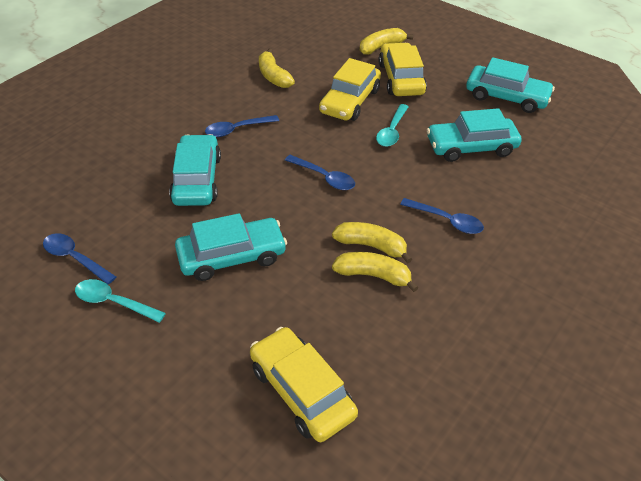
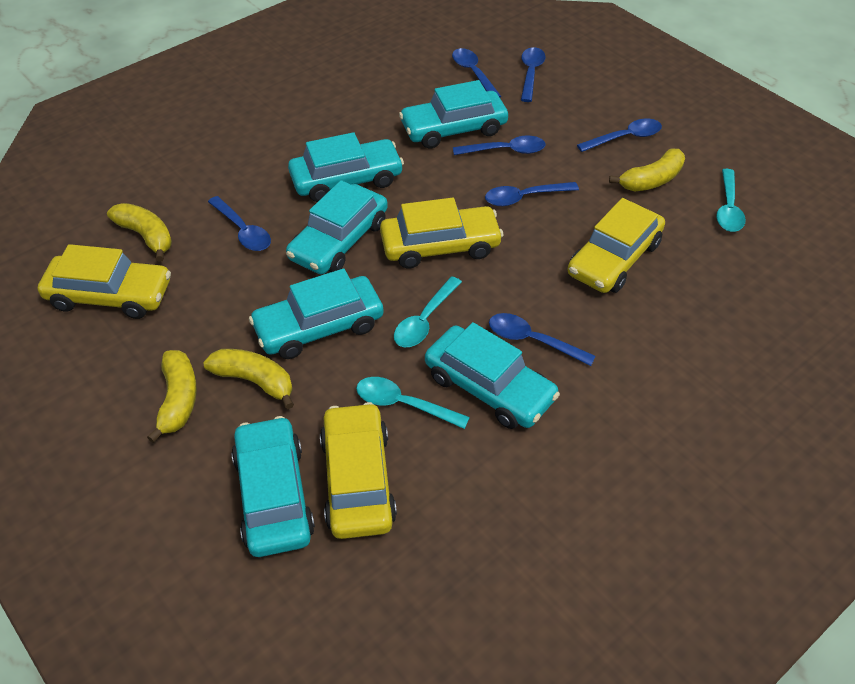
blue spoon: [43,233,116,284] [205,115,279,137] [285,155,355,190] [400,198,484,234] = 4 -> [208,196,271,251] [452,48,501,98] [453,136,546,155] [485,182,579,206] [489,313,596,366] [521,47,545,102] [577,118,662,152] = 7
turquoise car: [169,134,221,206] [175,213,287,281] [427,108,521,162] [466,57,555,113] = 4 -> [231,416,315,557] [249,268,384,359] [286,180,388,275] [288,132,404,202] [399,80,508,149] [425,322,560,429] = 6
turquoise spoon: [75,279,166,323] [376,104,409,147] = 2 -> [356,377,470,429] [394,276,462,347] [716,169,746,232] = 3
yellow car: [250,327,358,442] [319,58,381,121] [379,43,427,96] = 3 -> [38,244,171,319] [320,402,397,539] [380,198,504,268] [567,198,665,293] = 4

